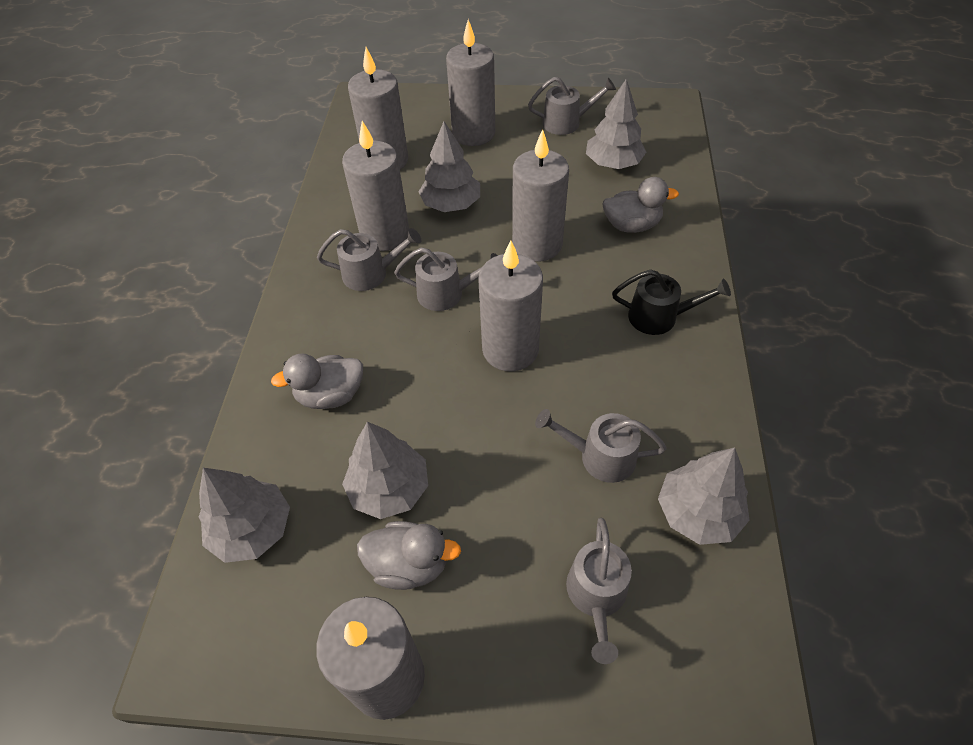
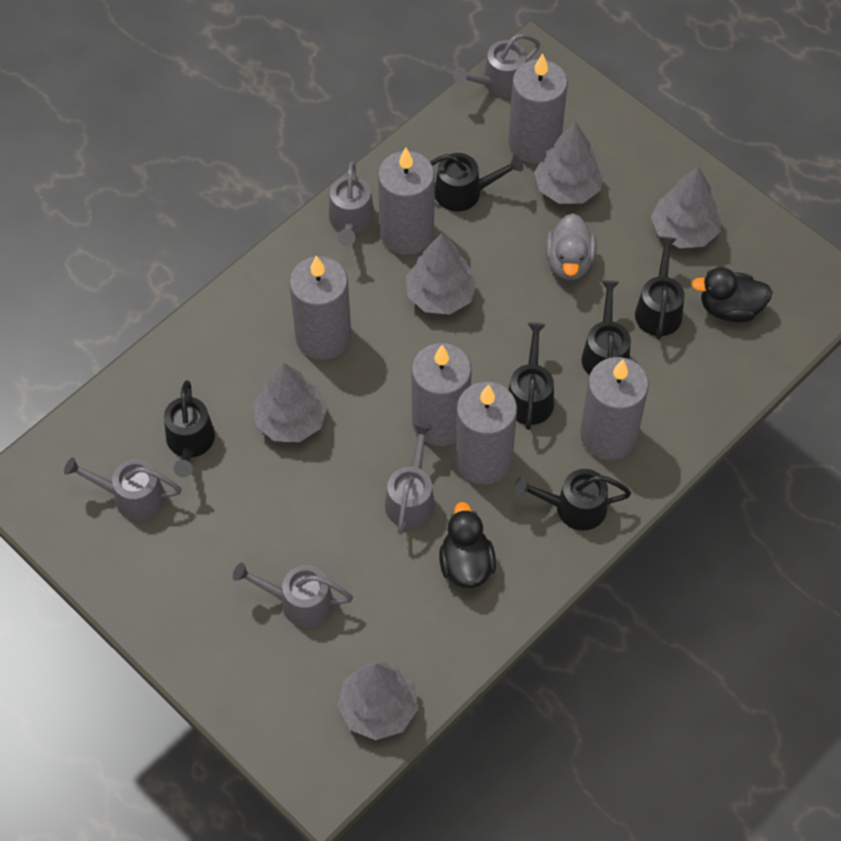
black duck: none = 0 -> [439,502,496,588] [692,267,773,322] = 2
black watering can: [612,269,731,335] = 1 -> [164,380,215,477] [430,153,523,212] [508,322,554,430] [514,469,631,531] [581,280,631,375] [635,237,685,340] = 6
grey duck: [271,353,363,409] [357,521,461,590] [602,177,679,233] = 3 -> [545,213,597,280] = 1

